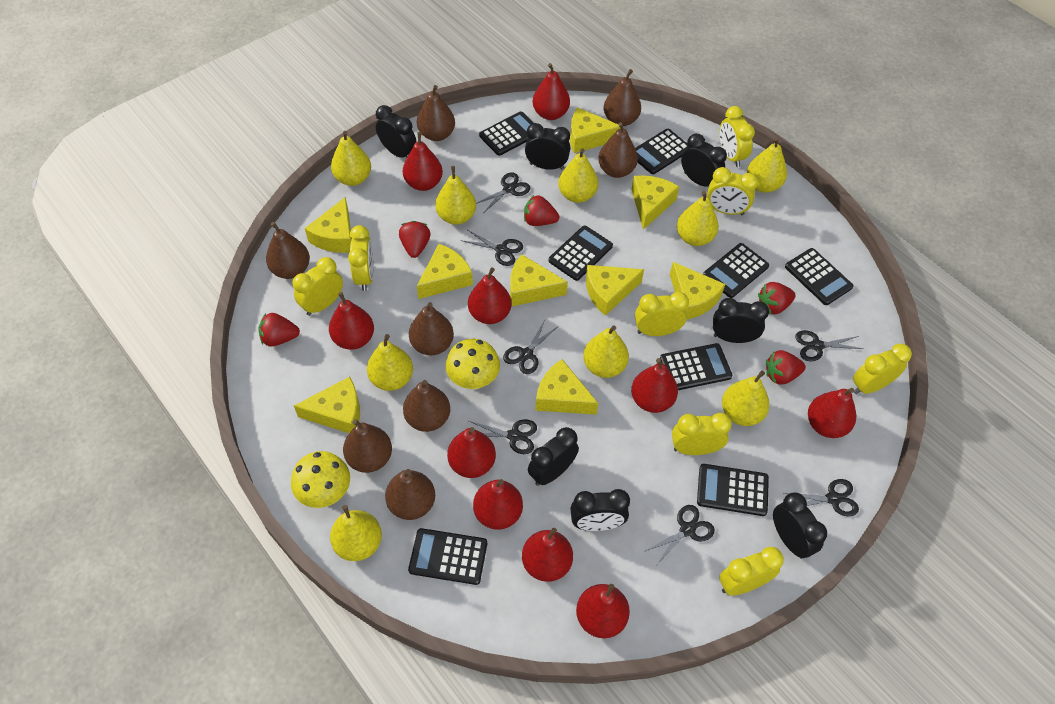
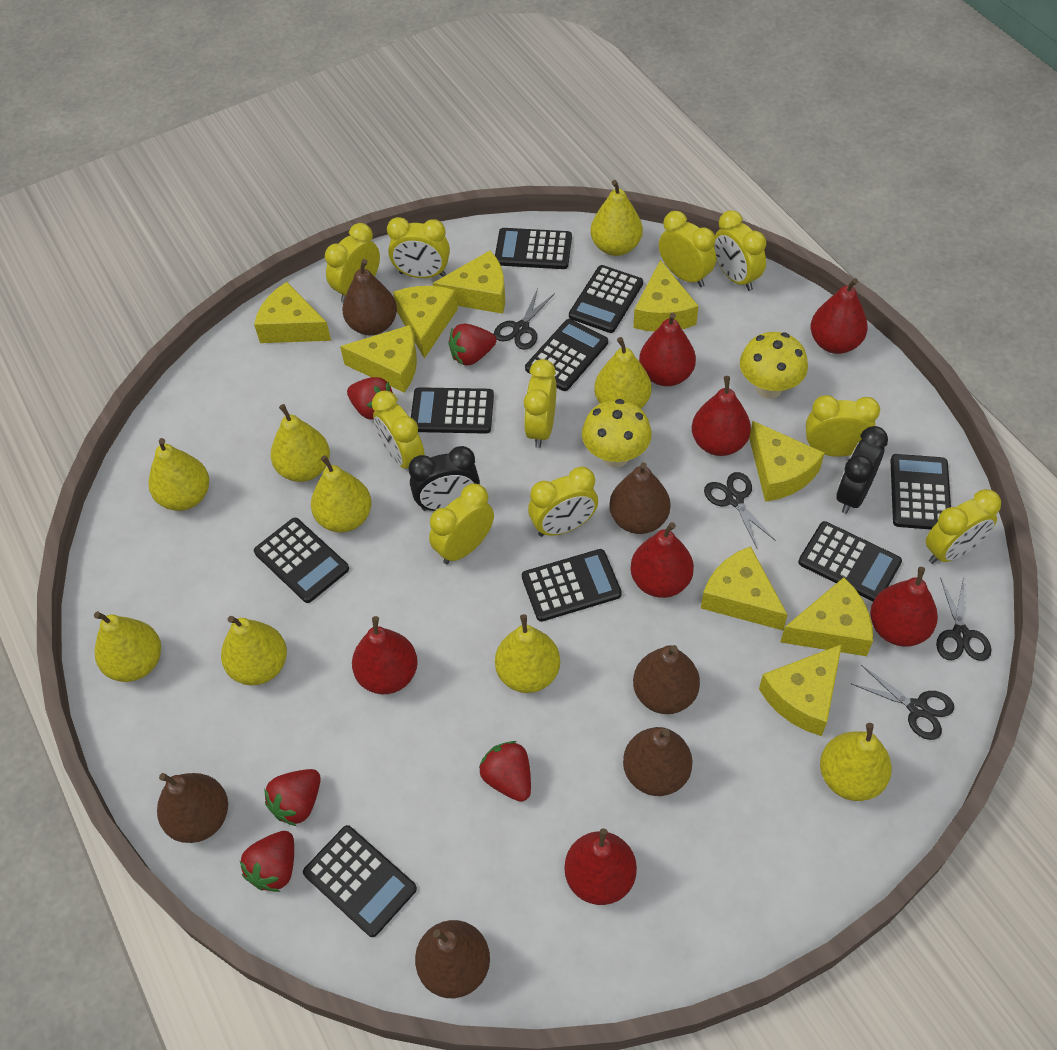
black calculator: [408,528,487,585] [479,112,534,156] [548,226,613,281] [635,129,688,174] [660,343,732,390] [697,464,769,516] [703,243,769,298] [785,248,853,305] = 8 -> [254,518,349,603] [303,825,417,937] [411,387,494,434] [495,228,572,269] [522,549,622,622] [525,319,608,391] [569,265,643,333] [798,521,902,601] [890,454,951,530] = 9
black clock: [376,105,417,158] [525,123,570,170] [528,427,579,486] [570,489,630,531] [681,134,727,187] [713,298,769,343] [773,492,827,559] = 7 -> [409,446,480,511] [837,426,888,514] = 2
black scissors: [460,230,523,266] [469,419,537,454] [476,172,530,212] [503,320,557,374] [644,505,715,564] [784,479,859,516] [795,330,863,361] = 7 -> [494,288,555,350] [704,472,776,548] [852,665,954,740] [936,577,991,661] = 4
brown pear: [266,222,310,279] [343,419,392,473] [385,469,435,520] [403,380,450,432] [409,302,454,355] [417,85,455,141] [598,122,638,178] [604,69,641,126] = 8 -> [157,773,228,843] [342,259,397,336] [415,920,490,998] [609,462,670,534] [623,727,692,796] [633,645,700,714] = 6
red pear: [329,292,374,350] [403,132,443,191] [447,427,496,478] [468,267,511,324] [473,479,523,530] [522,528,573,582] [533,63,570,120] [576,584,630,638] [631,358,678,413] [808,388,856,438] = 10 -> [352,616,418,694] [564,828,637,905] [630,522,694,598] [639,313,696,386] [692,376,751,456] [810,278,868,354] [870,567,938,647] = 7
yellow clock: [292,257,343,316] [348,225,374,291] [635,292,689,336] [672,413,732,455] [707,167,758,215] [719,106,755,167] [719,547,784,596] [853,344,912,394] = 8 -> [325,223,380,303] [372,391,425,469] [387,217,450,278] [429,483,494,564] [524,359,556,448] [528,466,598,537] [659,211,716,287] [714,210,766,291] [806,395,880,457] [926,489,1001,564] = 10

